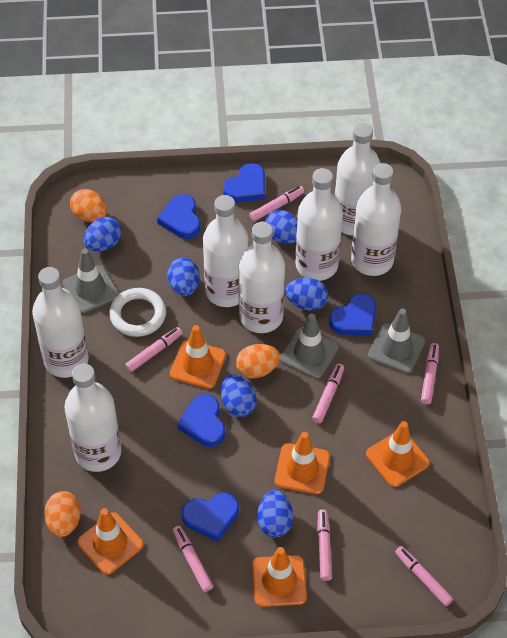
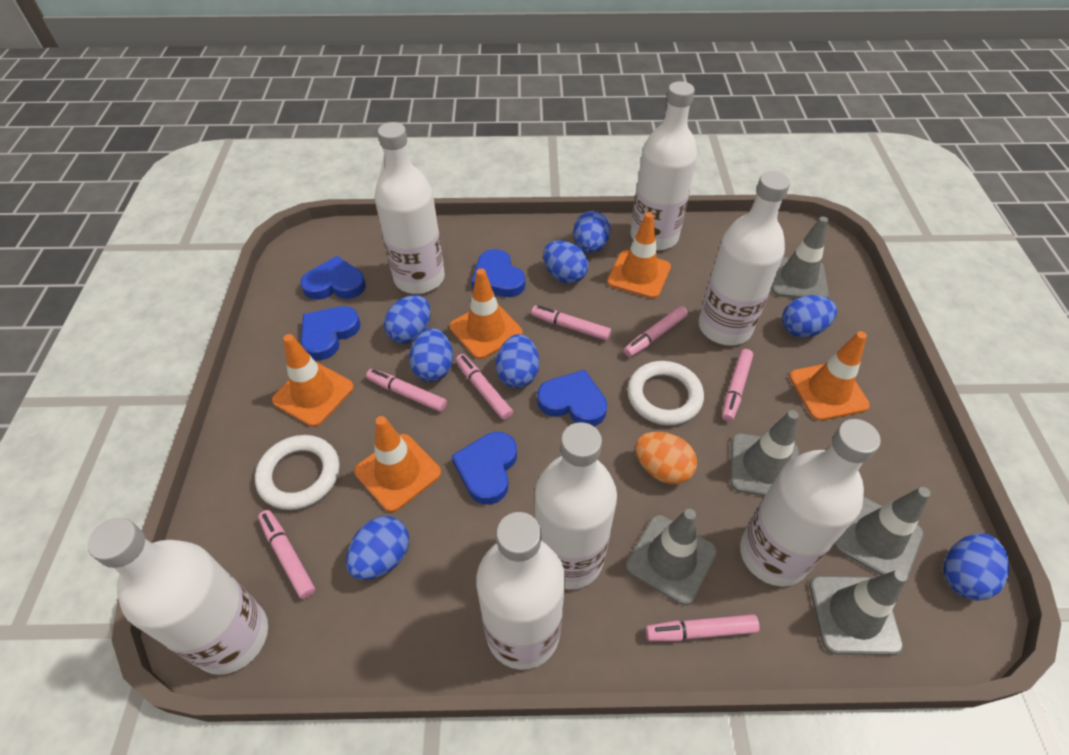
blue egg: [84,217,121,251] [167,258,200,296] [221,374,256,417] [257,490,293,538] [265,210,297,244] [285,278,328,311] = 6 -> [346,516,409,580] [384,295,431,344] [409,328,453,382] [496,334,539,388] [543,240,588,284] [573,211,610,253] [782,295,837,338] [943,533,1009,601] = 8
grey traffic cone: [62,249,119,313] [280,313,339,379] [368,309,425,373] = 3 -> [626,509,717,605] [730,410,799,496] [772,216,829,298] [809,569,907,655] [834,487,931,579] = 5
orange egg: [44,491,81,537] [70,189,107,222] [236,344,280,378] = 3 -> [635,432,697,485] = 1
white ring: [109,288,166,337] = 1 -> [255,435,340,510] [627,361,704,425] = 2

